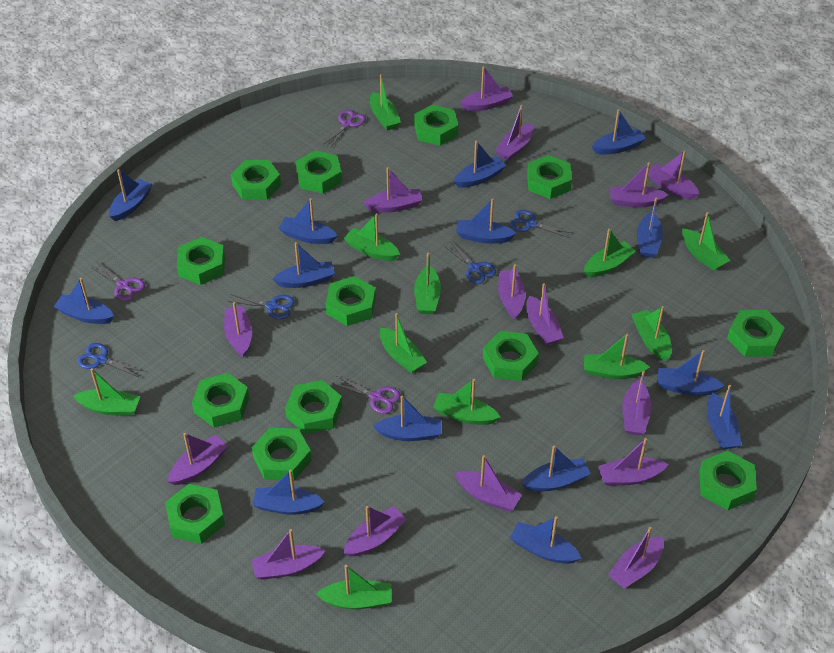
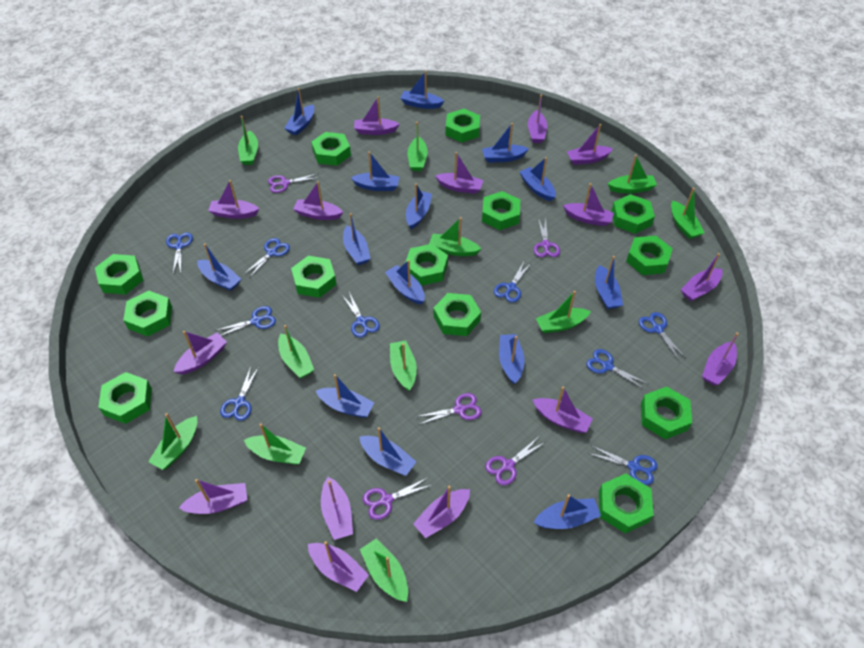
blue scissors: [77,343,144,377] [227,294,295,319] [443,241,496,284] [510,210,572,238] = 4 -> [166,232,193,273] [215,306,276,336] [220,366,259,421] [243,238,290,277] [342,292,380,338] [494,260,532,303] [586,349,648,389] [588,445,658,485] [639,312,686,360] = 9
purple scissors: [90,261,145,301] [323,110,366,148] [332,376,401,414] = 3 -> [268,173,320,193] [363,478,432,520] [416,393,482,425] [485,438,546,486] [534,218,560,257] = 5

